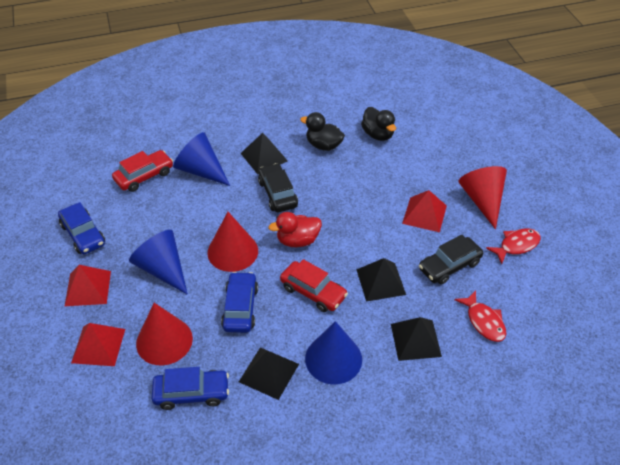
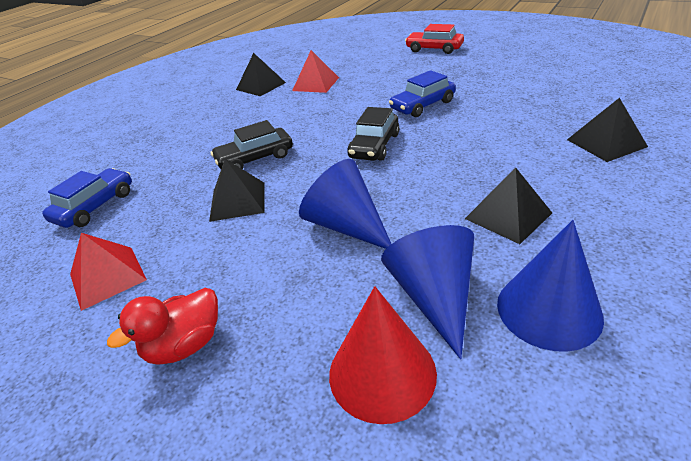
black duck: [300,112,345,151] [361,107,396,141] = 2 -> none = 0
blue car: [58,202,105,254] [152,367,229,410] [221,272,258,333] = 3 -> [42,168,132,228] [389,70,456,117] = 2
red car: [112,150,173,192] [280,259,348,312] = 2 -> [405,24,464,54] = 1
red cone: [136,303,193,365] [207,212,258,272] [458,166,507,229] = 3 -> [329,286,437,424] = 1
red fish: [454,290,506,342] [486,229,541,264] = 2 -> none = 0
red pyramid: [65,265,111,306] [71,323,125,366] [402,190,447,232] = 3 -> [70,233,147,311] [292,50,339,93] = 2

